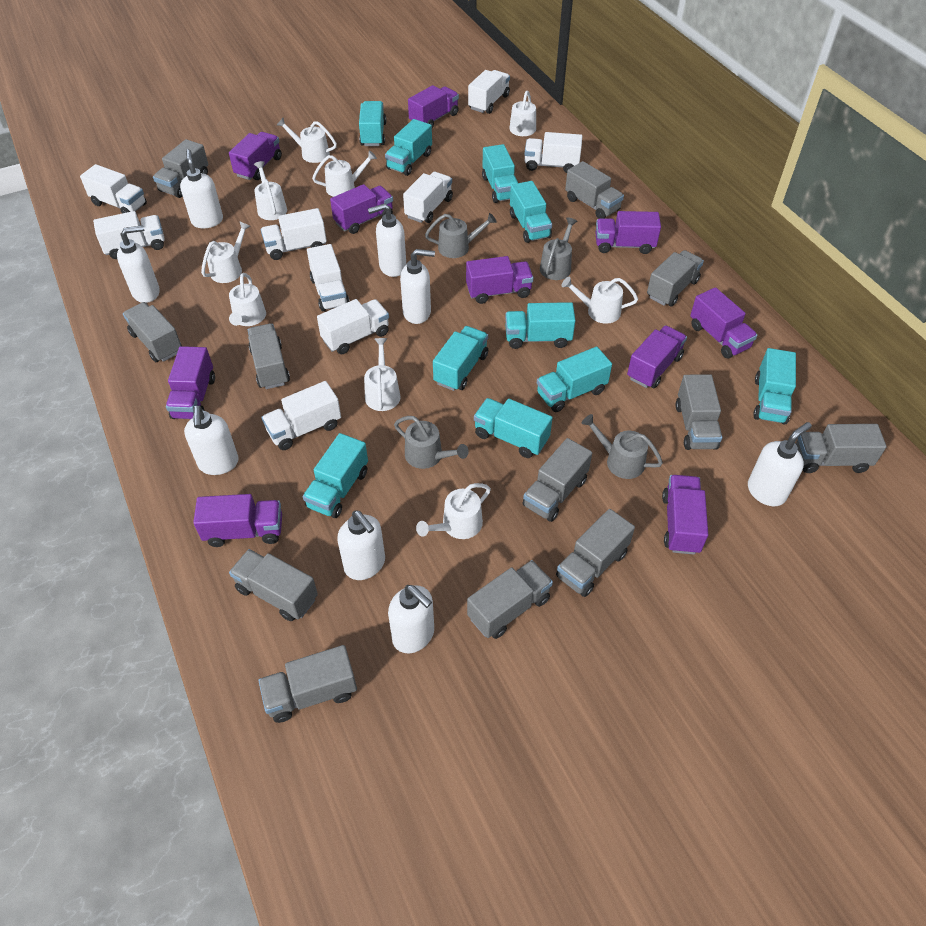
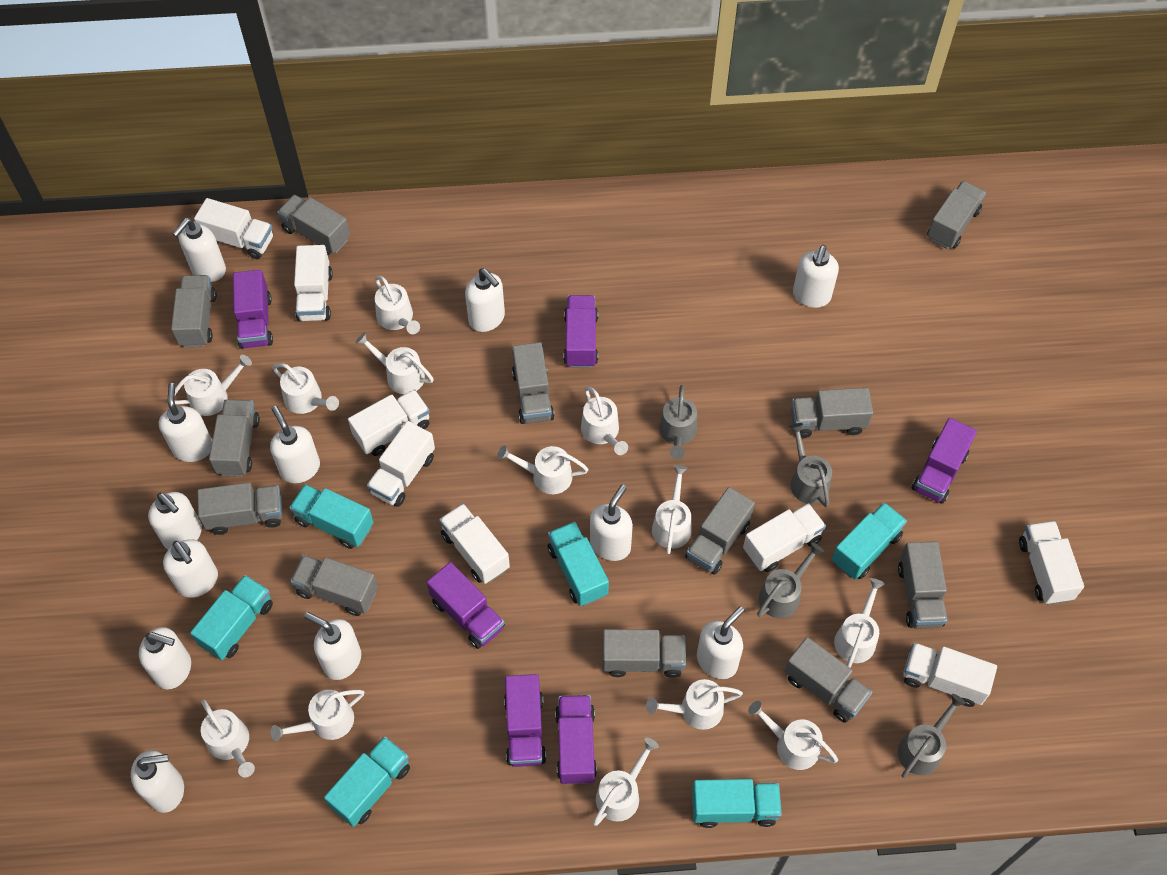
purple truck: [166,346,215,419] [193,494,282,547] [229,132,282,180] [330,184,393,234] [408,85,459,128] [466,256,534,304] [595,211,661,254] [627,326,687,388] [662,475,708,555] [690,287,758,358] = 10 -> [233,270,273,349] [427,562,505,649] [504,674,546,767] [555,695,597,784] [563,295,598,368] [912,418,977,504] = 6
turquoise truck: [303,433,368,518] [359,101,386,146] [385,119,432,176] [433,326,488,391] [474,398,553,458] [482,144,518,203] [505,302,576,349] [510,181,552,243] [537,347,612,412] [753,348,796,424] = 10 -> [190,575,273,660] [289,484,374,549] [324,736,410,827] [548,522,609,606] [692,779,782,828] [832,502,907,580] = 6
white soap dispenser: [117,225,160,303] [180,149,223,228] [184,406,239,475] [337,510,385,580] [368,203,406,277] [388,585,434,653] [400,249,435,324] [748,422,812,506] = 8 -> [131,750,184,813] [139,627,191,690] [148,492,202,550] [159,383,212,462] [163,539,218,598] [172,218,226,282] [270,406,320,483] [304,612,361,680] [465,268,505,332] [590,484,633,561] [697,607,744,679] [793,245,839,308] = 12
white truck: [80,164,147,213] [93,211,165,259] [261,208,327,260] [261,381,341,450] [307,244,350,311] [317,299,389,354] [403,172,453,223] [468,70,510,114] [524,132,582,173] = 9 -> [194,198,273,259] [294,245,333,321] [348,389,430,456] [367,421,435,507] [439,503,510,584] [743,503,826,572] [903,643,997,707] [1019,521,1084,605] = 8
white watering can: [201,221,250,283] [229,273,266,326] [254,161,287,220] [277,118,337,163] [312,150,377,197] [364,338,401,411] [416,483,491,539] [509,91,536,136] [561,277,638,324] = 9 -> [175,355,252,416] [201,699,255,777] [271,689,364,741] [272,363,339,414] [355,332,434,394] [375,276,420,334] [497,445,588,494] [581,386,628,455] [593,738,659,826] [646,679,743,730] [652,465,691,554] [748,701,838,770] [834,578,885,668] = 13

